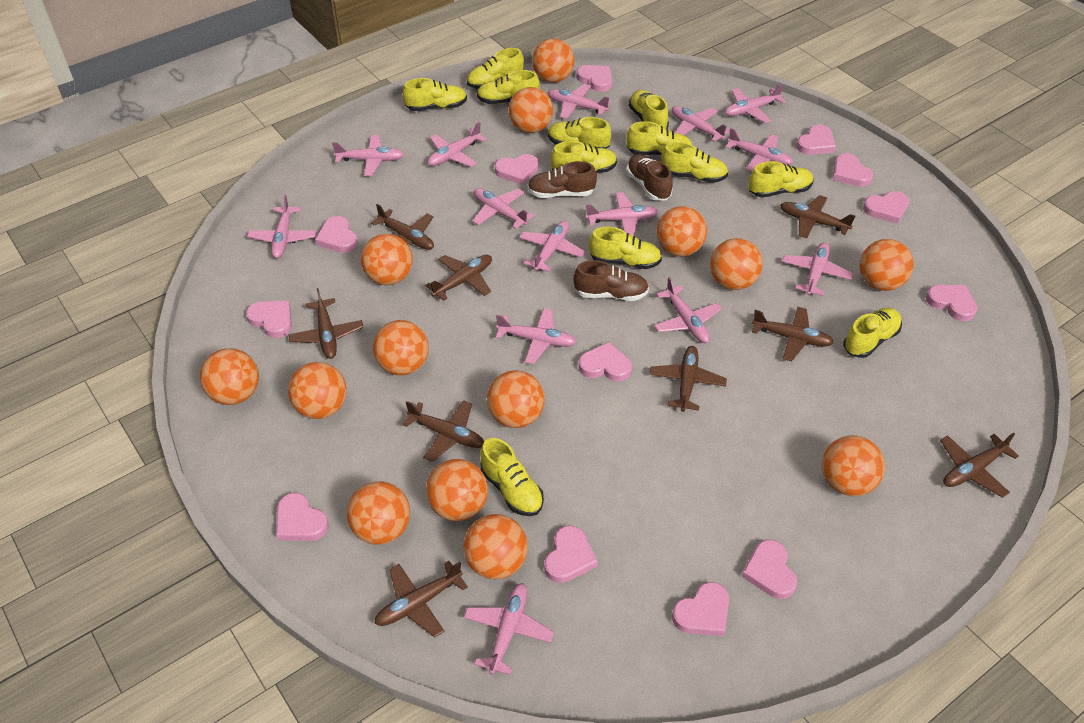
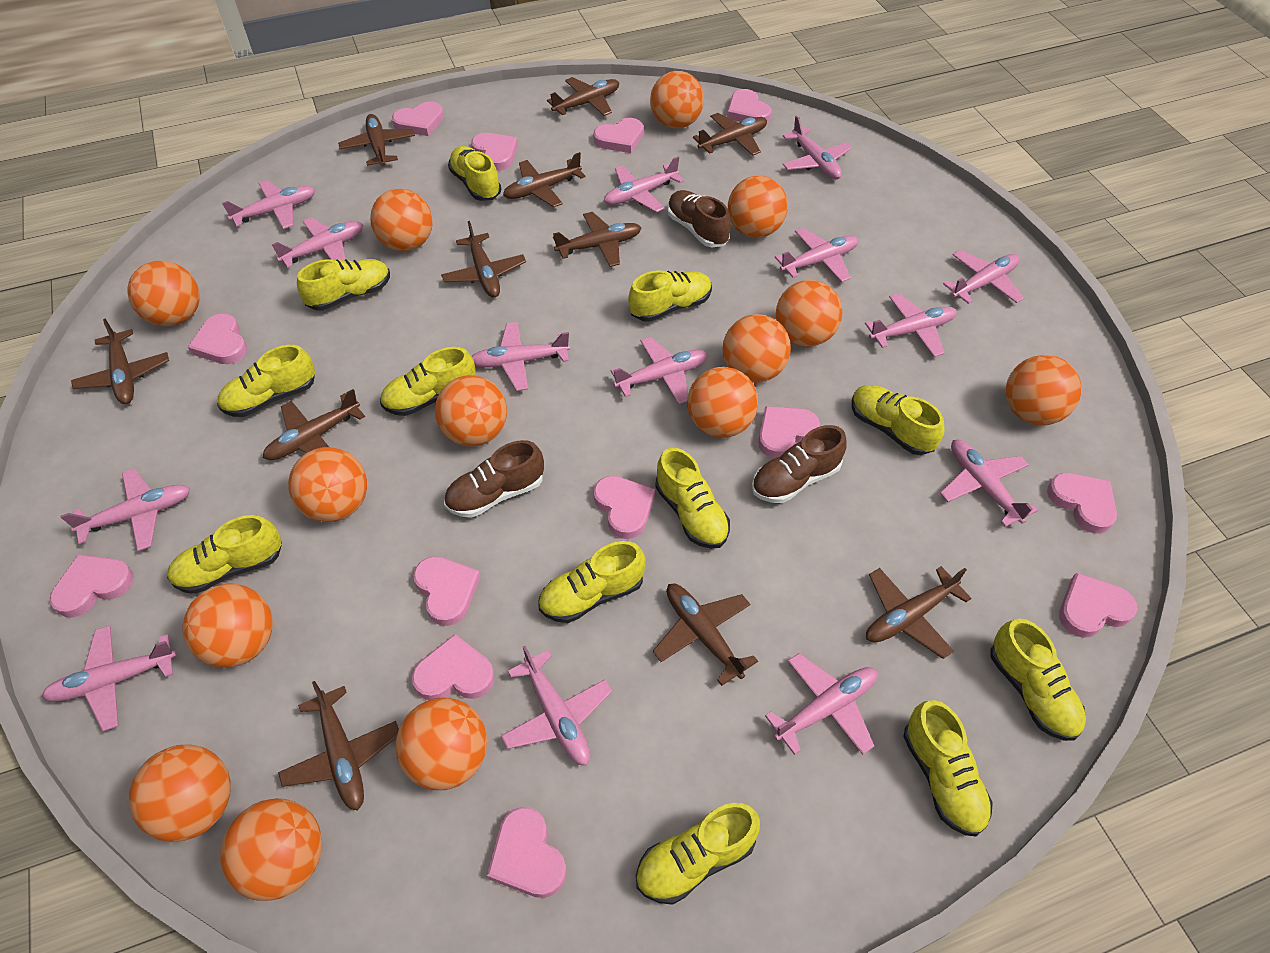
brown plane: [288,288,363,359] [371,204,434,250] [374,561,468,638] [402,400,484,462] [425,255,492,301] [649,346,727,412] [752,307,834,361] [780,195,855,238] [940,433,1019,498] = 9 -> [71,318,169,404] [263,389,365,460] [278,681,399,811] [338,114,415,166] [441,221,526,298] [503,152,586,207] [547,77,619,116] [553,212,641,267] [653,584,758,686] [693,113,767,155] [866,566,972,659] = 11

